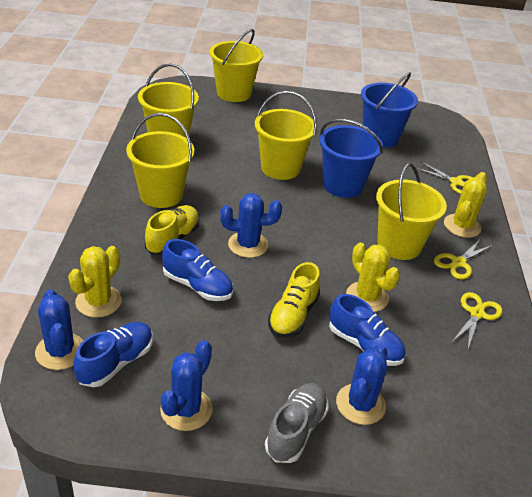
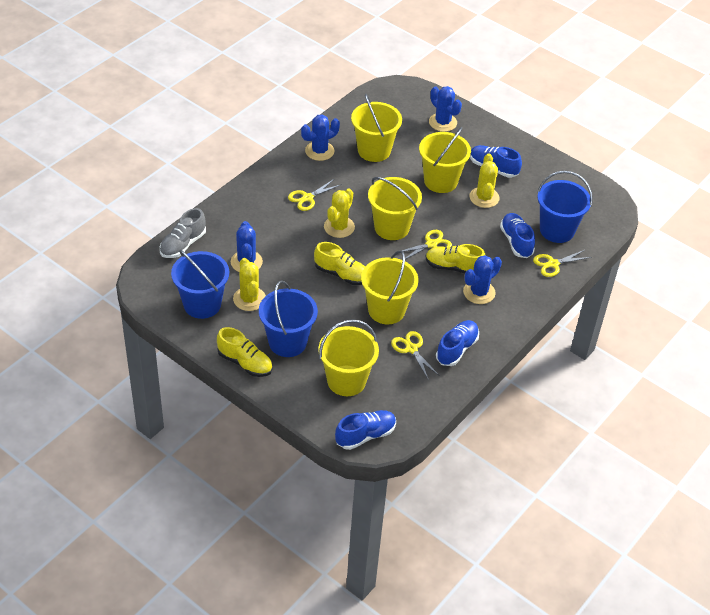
blue bucket: [319,119,383,198] [361,72,418,148] = 2 -> [171,250,229,319] [259,280,318,357] [537,171,593,243] = 3
blue shoe: [74,322,153,387] [162,239,233,301] [329,294,406,366] = 3 -> [335,410,396,450] [436,320,479,366] [470,145,522,178] [500,213,535,258] = 4
yellow scissors: [416,161,473,194] [434,238,493,279] [451,292,502,348] = 3 -> [288,179,342,211] [391,331,440,380] [395,230,452,259] [533,250,591,277] = 4
yellow shoe: [145,205,200,255] [268,262,320,338] = 2 -> [217,327,272,377] [314,242,365,285] [425,244,486,273] = 3

